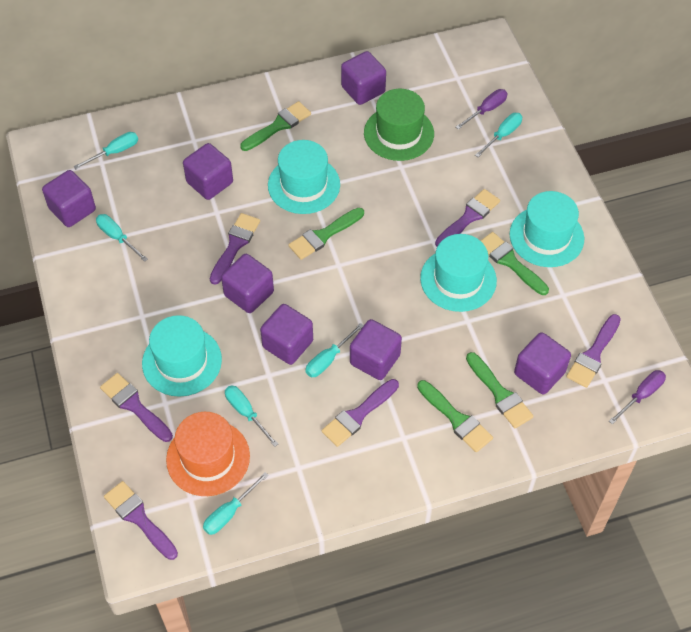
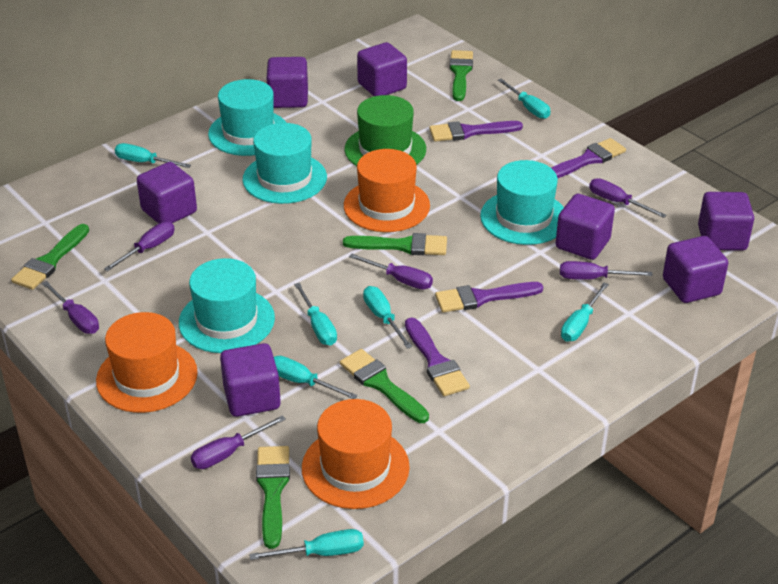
orange hat: [166,412,250,496] = 1 -> [96,312,198,413] [302,399,410,509] [344,149,430,232] = 3
purple brush: [100,373,173,442] [104,481,178,560] [210,213,260,285] [322,379,399,447] [435,189,500,247] [566,314,621,388] = 6 -> [405,317,470,396] [429,121,523,142] [435,282,543,312] [551,138,626,178] = 4
purple screwdriver: [456,89,507,129] [609,370,666,424] = 2 -> [42,281,99,334] [104,221,175,271] [191,415,286,469] [349,254,433,290] [560,261,653,280] [589,178,666,218] = 6
turquoise screwdriver: [73,132,138,169] [96,214,148,262] [203,472,269,535] [225,385,278,447] [305,323,364,377] [475,113,522,157] = 6 -> [115,143,191,168] [249,529,364,560] [274,356,358,399] [294,283,337,345] [363,286,412,349] [498,79,551,119] [561,283,609,342] = 7

